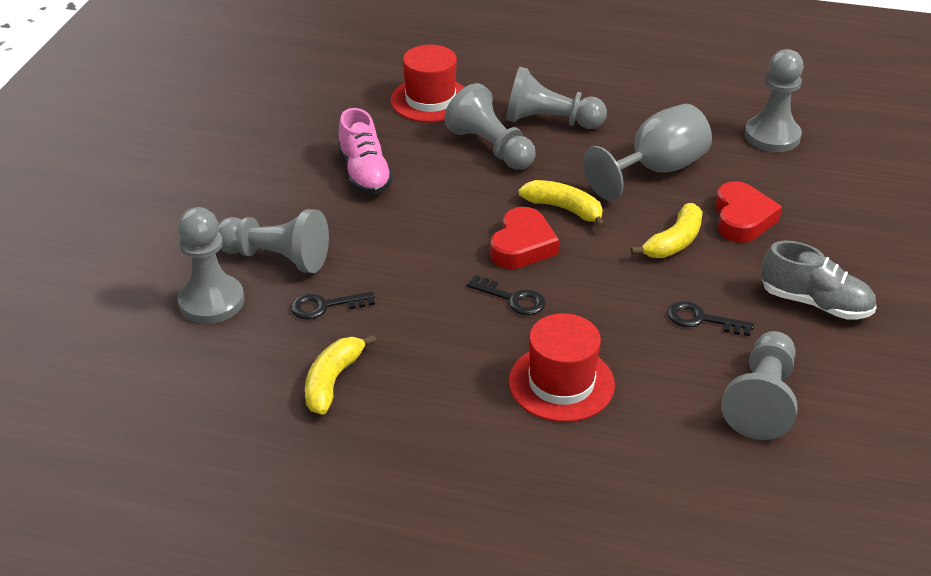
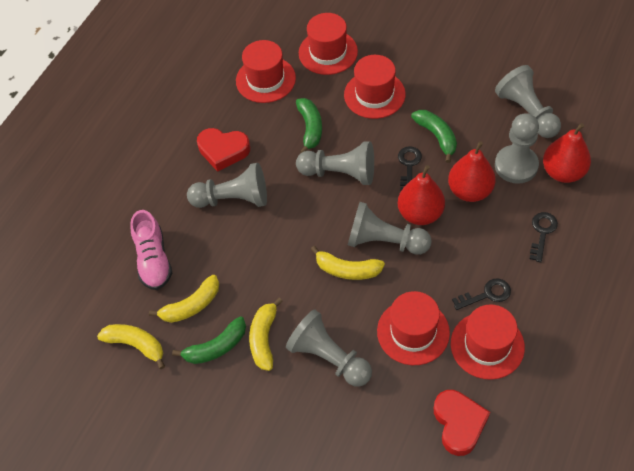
green banana: none = 0 -> [172,317,246,364] [296,98,322,153] [411,110,457,163] = 3
grey goblet: [583,104,712,201] = 1 -> none = 0
grey shoe: [761,240,877,319] = 1 -> none = 0
red hat: [390,44,464,122] [509,313,615,422] = 2 -> [236,40,296,103] [299,13,358,75] [344,55,406,119] [377,291,450,365] [451,304,525,380] = 5
red pear: none = 0 -> [398,165,445,225] [448,141,496,202] [543,123,591,183] = 3
yellow banana: [305,335,376,415] [519,180,606,228] [631,203,702,258] = 3 -> [97,324,165,369] [149,275,219,323] [249,298,283,371] [311,246,385,280] = 4

